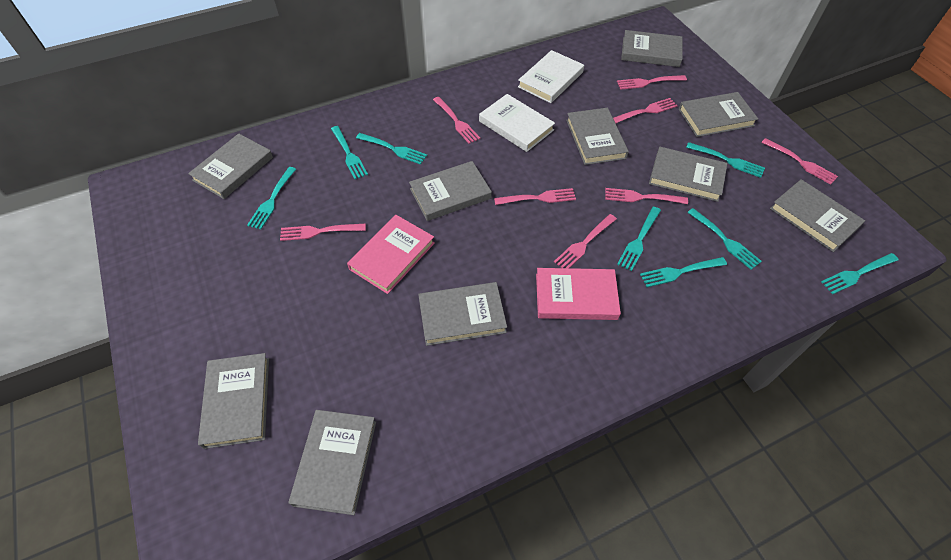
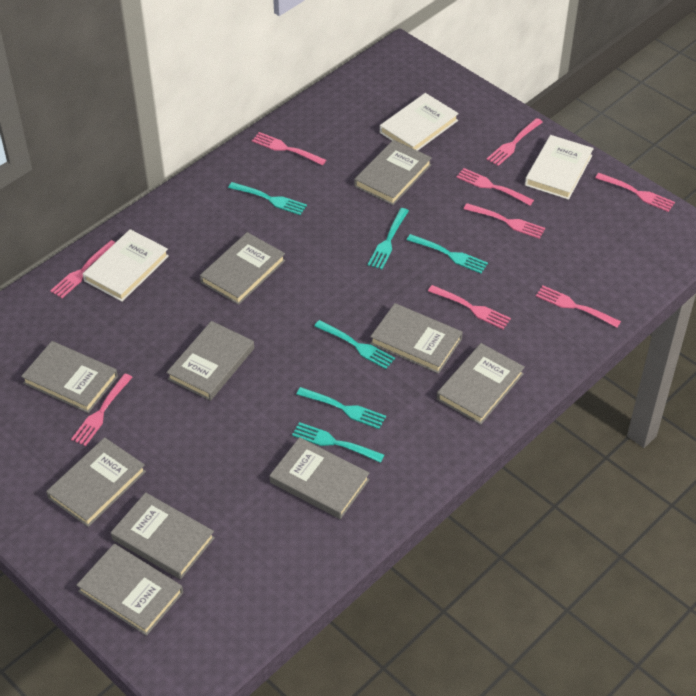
pink book: [347,215,435,294] [536,268,621,320] = 2 -> none = 0
pink fork: [280,223,366,241] [433,97,480,144] [494,188,576,205] [554,214,617,268] [605,188,688,204] [613,98,677,123] [617,75,687,90] [761,138,838,185] = 8 -> [50,240,116,298] [71,374,133,446] [252,132,326,165] [428,285,511,329] [456,168,534,205] [464,203,545,239] [486,118,543,166] [536,286,621,328] [595,173,675,212] = 9
turquoise fork: [247,167,296,229] [331,126,368,179] [356,133,427,165] [617,207,661,271] [640,257,727,287] [686,142,765,178] [687,208,762,270] [821,253,899,294] = 8 -> [228,182,307,215] [292,422,384,463] [296,387,386,429] [314,320,395,369] [368,208,409,269] [407,234,488,273] = 6
white book: [479,94,555,152] [518,50,584,103] = 2 -> [83,229,169,302] [380,93,459,151] [525,135,594,200] = 3

